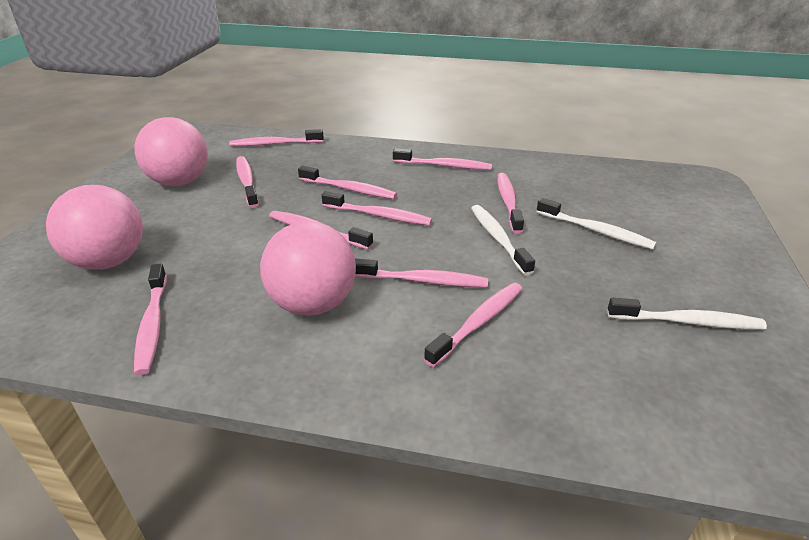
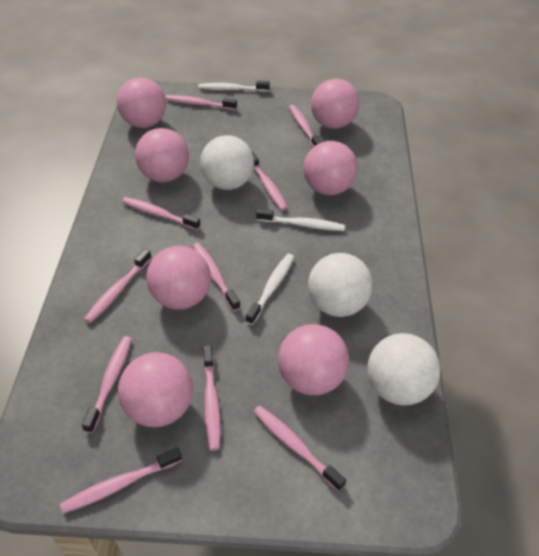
pink ball: [46,185,143,270] [134,117,208,186] [260,221,356,316] = 3 -> [117,78,166,128] [118,352,193,427] [135,128,189,182] [146,246,211,310] [278,324,349,395] [303,141,358,195] [311,79,360,129] = 7
white ball: none = 0 -> [200,135,254,190] [308,253,373,317] [367,333,440,406] = 3

